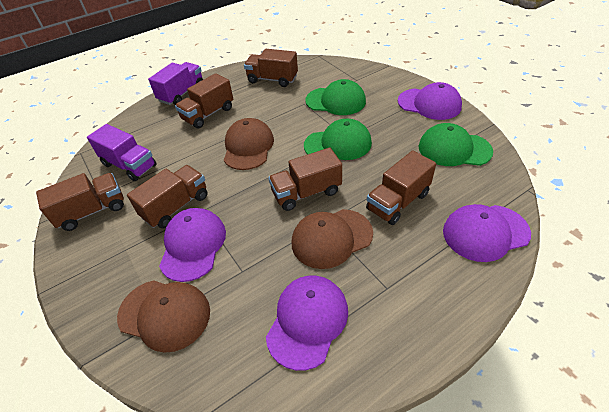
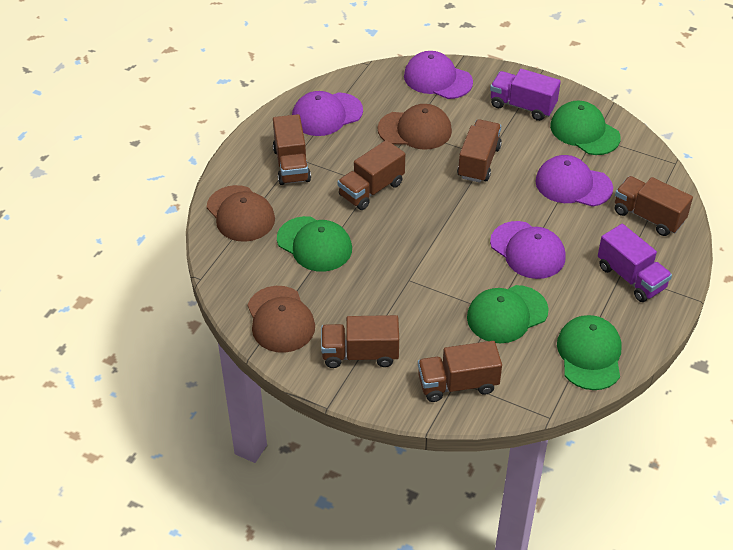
green cap: [304,119,372,160] [305,79,366,115] [419,123,493,166] = 3 -> [277,216,352,272] [467,285,549,343] [550,101,621,155] [557,315,622,390] = 4

